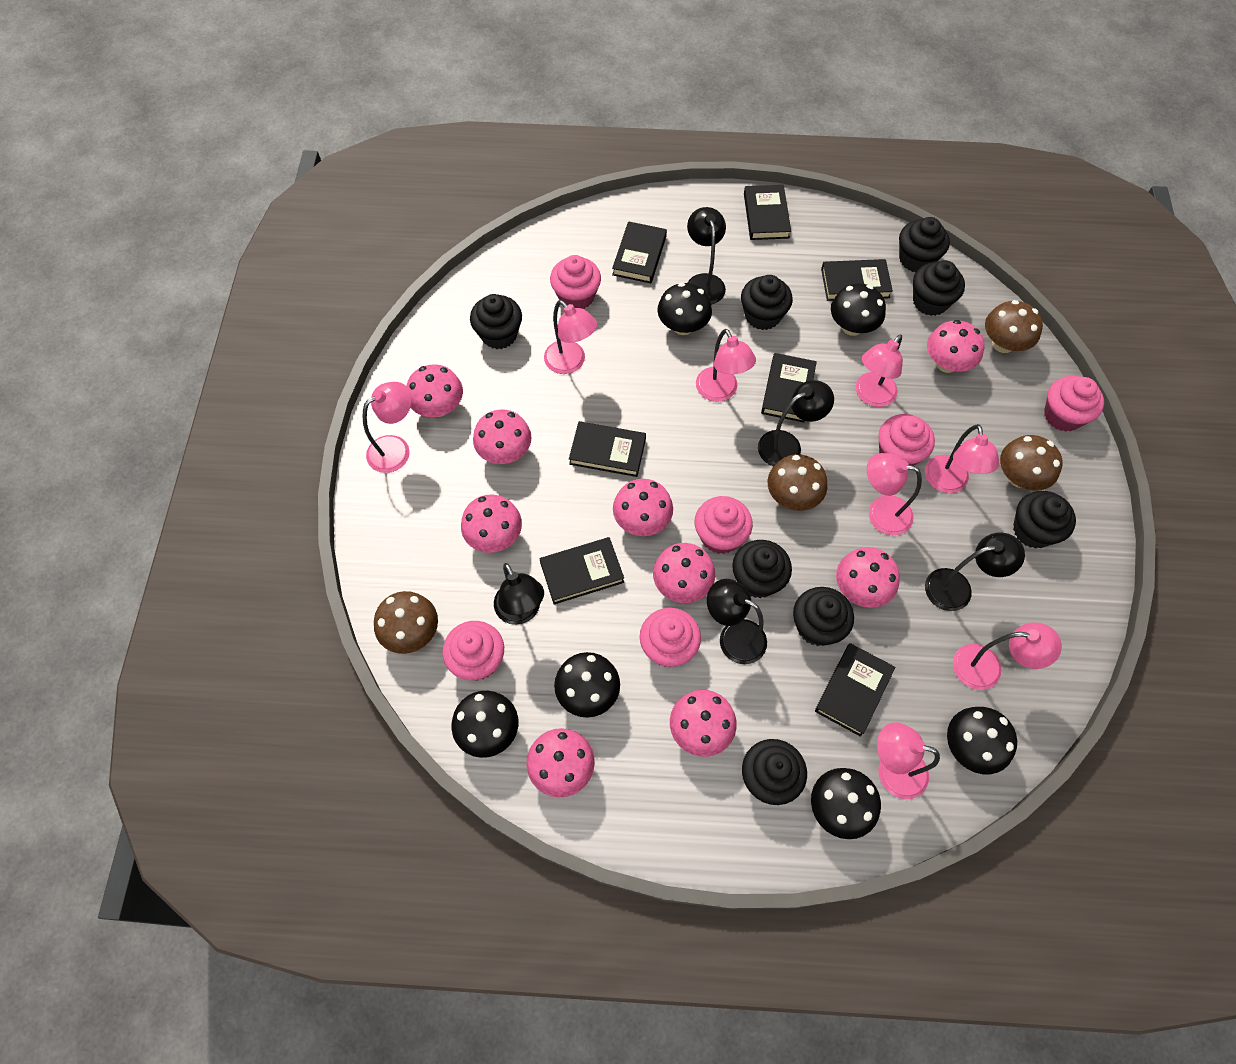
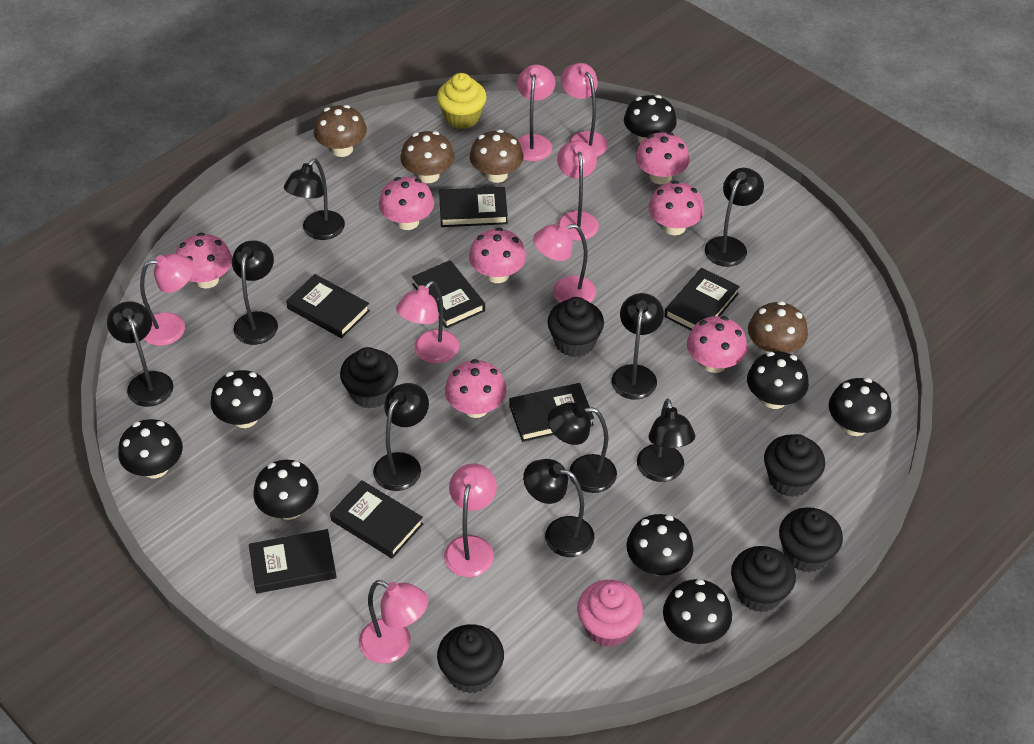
black cupcake: [470,294,522,349] [732,540,792,598] [741,275,793,330] [742,739,807,805] [793,587,854,646] [899,217,950,272] [913,260,965,316] [1013,491,1076,549] = 8 -> [340,347,398,409] [437,624,504,694] [547,297,604,357] [731,546,796,612] [764,434,825,497] [779,507,843,573] = 6
black lamp: [494,563,544,625] [687,207,726,305] [707,579,767,664] [758,380,834,466] [925,532,1025,611] = 5 -> [107,301,173,407] [232,241,278,345] [284,159,345,240] [373,383,429,491] [523,459,595,557] [548,402,617,493] [612,293,664,400] [637,398,695,482] [705,168,764,267] = 9
black mushroom: [451,691,518,758] [554,652,620,718] [657,282,712,335] [811,768,881,839] [831,283,886,336] [947,707,1017,774] = 6 -> [118,419,183,478] [211,370,273,428] [253,460,319,520] [624,95,677,143] [626,514,694,576] [663,579,732,644] [747,351,809,409] [829,378,892,436] = 8
pink cupcake: [442,621,504,681] [550,255,601,309] [640,608,701,667] [695,496,753,554] [878,414,935,466] [1044,376,1104,432] = 6 -> [577,580,643,647] = 1
pink mushroom: [406,364,463,417] [461,494,522,553] [473,409,532,464] [526,728,595,798] [613,479,673,536] [653,543,715,603] [670,690,737,757] [836,547,900,608] [927,320,984,373] = 9 -> [175,233,232,289] [379,177,434,230] [445,359,506,418] [469,227,526,283] [635,132,690,185] [648,181,704,235] [687,316,747,373] = 7
yellow cupcake: none = 0 -> [437,73,486,129] = 1

